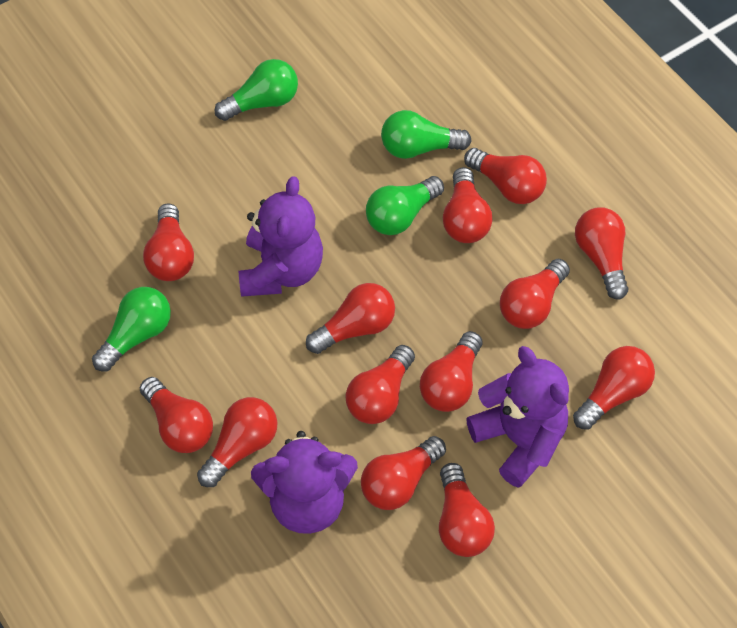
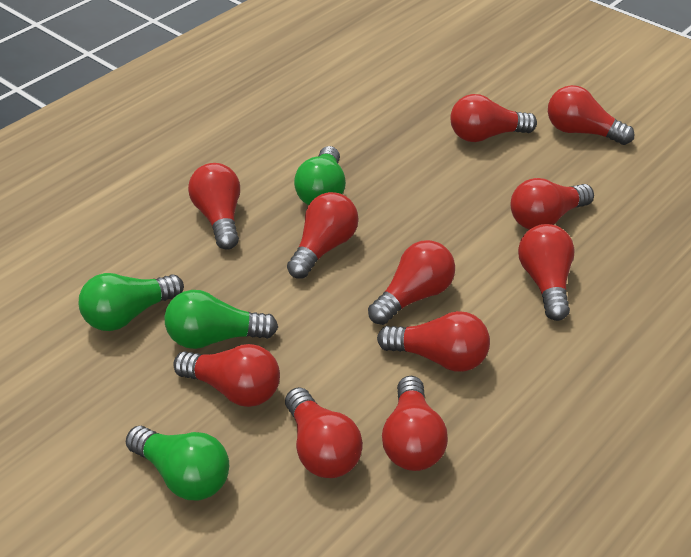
purple teddy bear: [239,176,323,297] [251,431,358,534] [466,346,569,488] = 3 -> none = 0
red light bulb: [140,377,213,453] [143,203,194,281] [197,397,278,487] [306,283,395,354] [346,345,415,424] [361,436,446,510] [420,331,482,412] [439,463,495,557] [443,167,492,243] [464,148,547,204] [500,259,570,329] [573,346,655,430] [575,207,628,300] = 13 -> [173,344,280,407] [188,163,240,250] [285,387,363,478] [287,192,358,279] [368,240,455,325] [377,311,490,372] [382,376,448,471] [450,94,537,142] [510,178,594,230] [518,224,575,321] [548,85,634,145] = 11

